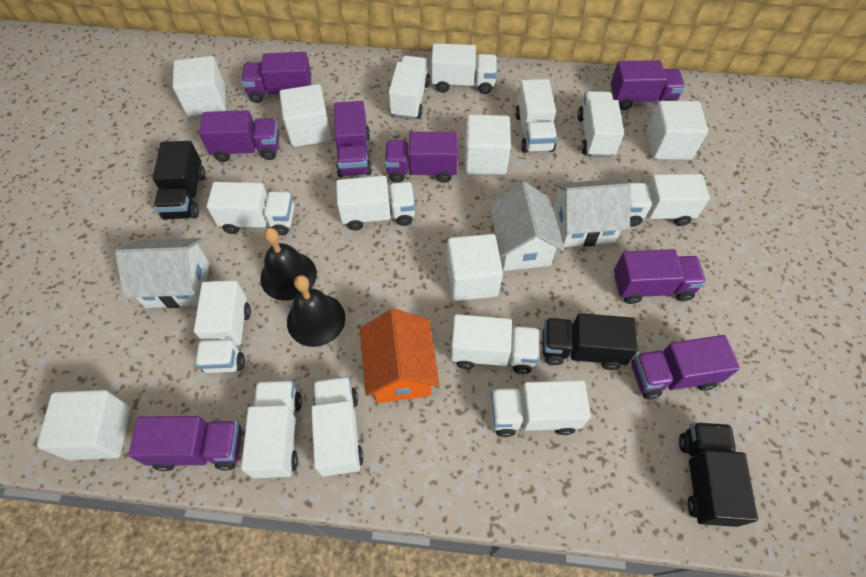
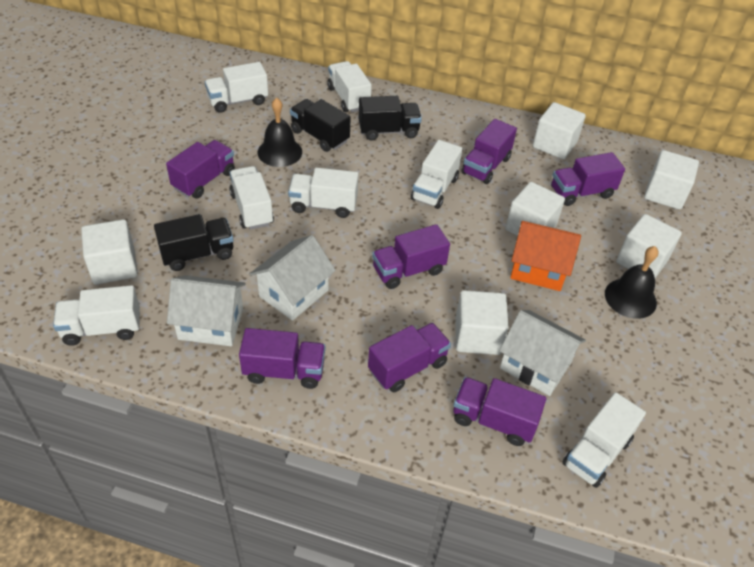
purple truck: [128,416,242,471] [199,110,280,162] [241,52,311,103] [334,101,372,177] [385,132,458,183] [611,60,685,110] [614,249,706,304] [632,335,740,399] = 8 -> [166,140,235,199] [239,328,325,389] [368,323,451,392] [372,224,450,289] [453,377,546,446] [461,119,517,184] [551,152,625,206] = 7
white truck: [194,281,251,373] [207,182,294,235] [241,380,302,478] [311,376,364,477] [336,176,415,230] [389,56,430,120] [431,43,497,94] [451,314,539,374] [491,380,591,437] [515,79,557,153] [577,91,624,158] [630,174,710,227] = 12 -> [53,285,140,346] [205,62,268,113] [229,166,274,230] [288,168,359,218] [327,61,372,112] [411,140,463,209] [562,392,646,488] = 7

